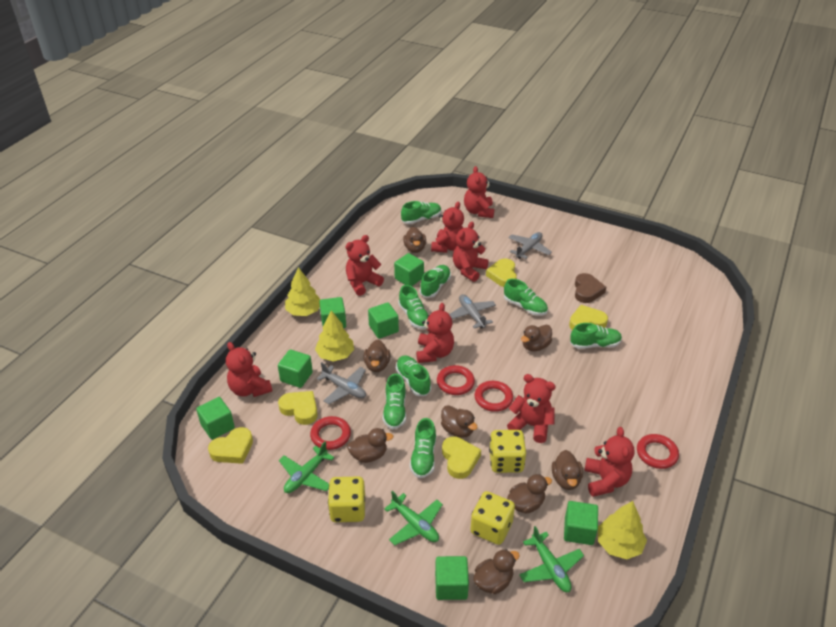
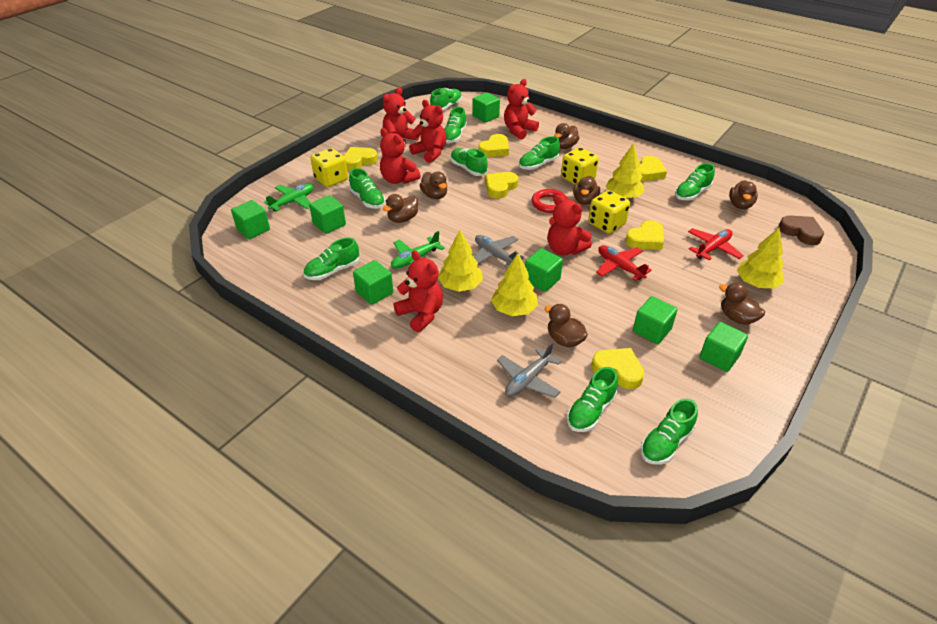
brown duck: [347,428,393,463] [364,340,390,372] [403,227,426,253] [441,405,478,438] [473,549,520,594] [507,474,552,514] [521,325,552,351] [552,450,583,490] = 8 -> [383,194,418,223] [420,172,447,199] [544,304,588,347] [554,123,579,149] [573,176,600,205] [719,283,765,325] [729,180,758,209] = 7
green plane: [279,442,334,493] [384,491,443,545] [519,526,584,592] = 3 -> [264,184,314,211] [391,231,445,268] = 2
green shoe: [383,373,406,429] [396,355,431,396] [398,285,428,329] [401,201,441,224] [410,418,436,478] [420,265,451,298] [504,279,548,316] [570,323,622,349] = 8 -> [304,238,359,280] [349,168,385,209] [430,88,462,111] [444,107,467,143] [450,148,488,176] [519,136,560,170] [567,367,618,432] [640,398,698,465] [675,163,715,201] = 9
grey plane: [316,362,366,404] [449,294,496,329] [508,232,552,259] = 3 -> [474,235,524,268] [497,342,561,398] = 2
red plane: none = 0 -> [596,245,652,281] [688,228,744,260] = 2
red ring: [310,416,351,450] [437,365,475,395] [475,381,513,412] [637,434,679,469] = 4 -> [532,189,568,213] = 1
red teddy bear: [226,342,272,397] [346,235,384,296] [416,303,454,363] [431,202,464,253] [453,222,489,282] [464,166,494,218] [507,374,556,443] [585,427,634,497] = 8 -> [380,128,421,184] [383,88,420,146] [393,250,443,332] [409,100,446,163] [504,79,539,140] [547,195,592,255] = 6
yellow heart: [208,427,253,464] [278,391,318,425] [442,437,481,479] [486,258,517,287] [569,305,608,330] = 5 -> [344,147,378,170] [478,134,509,157] [485,172,518,199] [591,348,645,389] [625,220,664,250] [638,156,667,181] = 6
yellow tree: [285,267,320,316] [315,310,354,362] [598,501,647,559] = 3 -> [438,230,483,292] [491,253,538,316] [605,143,644,198] [737,228,784,289] = 4

